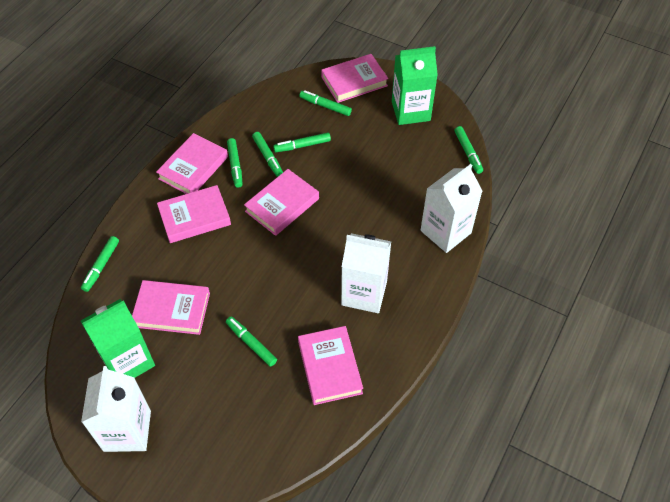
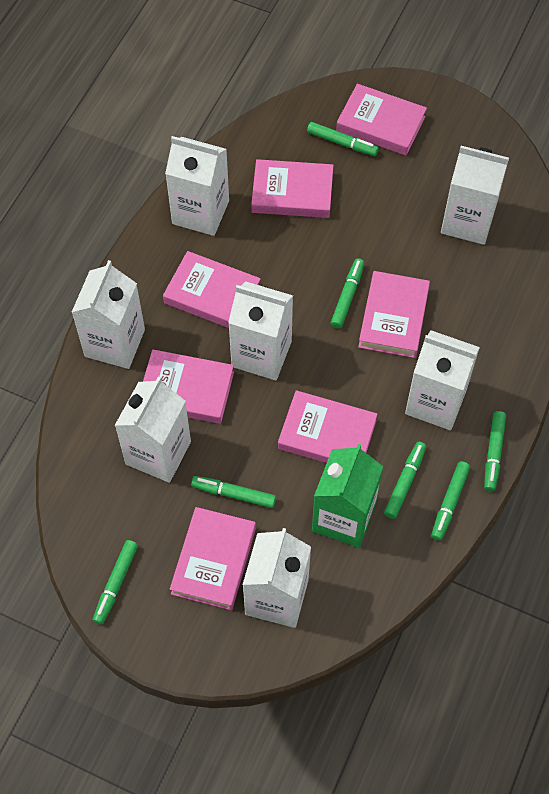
green carton: [81,299,155,378] [392,46,438,125] = 2 -> [312,444,383,548] = 1
pink book: [132,280,210,335] [156,133,228,194] [157,185,231,243] [244,169,319,236] [298,326,363,405] [321,54,388,103] = 6 -> [143,349,234,424] [163,251,261,328] [170,507,256,610] [251,159,333,218] [278,390,377,463] [336,84,427,156] [358,271,430,358] = 7
white carton: [81,366,151,452] [341,233,391,313] [420,164,482,253] = 3 -> [72,260,145,369] [114,377,191,483] [165,136,229,236] [228,281,293,380] [243,528,311,628] [405,330,480,430] [441,146,509,245] = 7

